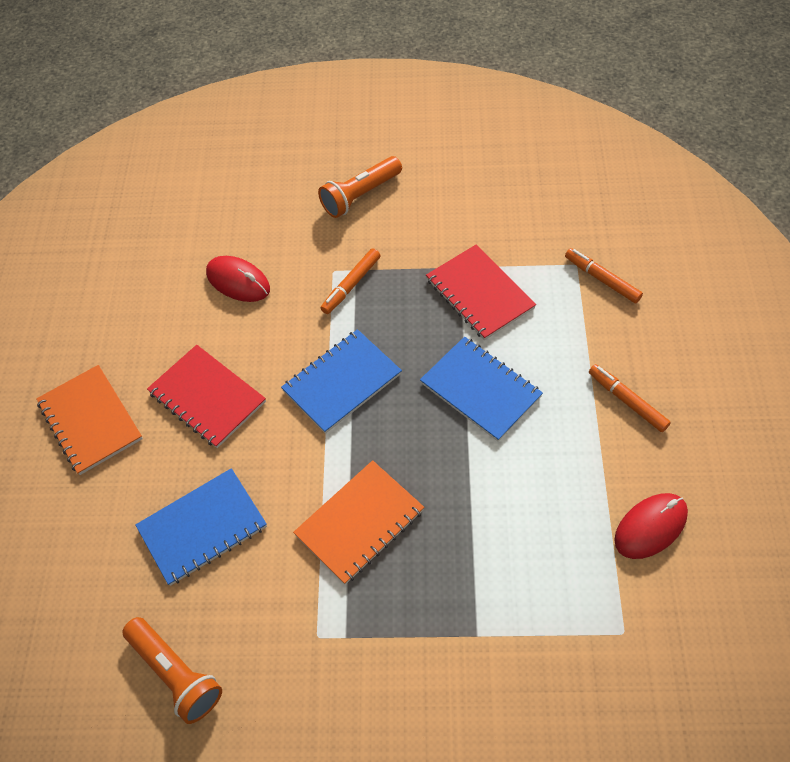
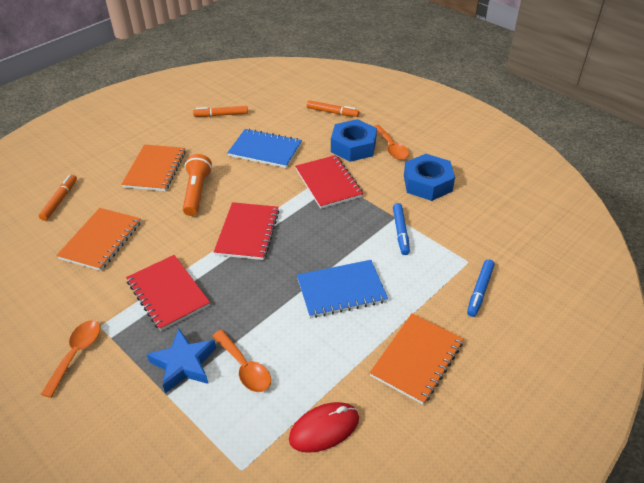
blue marker: none = 0 -> [393,203,410,255] [467,259,495,317] = 2
blue notebook: [135,468,267,586] [281,329,402,434] [420,336,543,441] = 3 -> [227,129,302,168] [297,260,388,318] = 2
blue nut: none = 0 -> [331,119,377,162] [404,154,455,201] = 2
blue star: none = 0 -> [147,329,216,393] = 1
orange flashlight: [122,617,222,724] [318,156,402,218] = 2 -> [183,154,212,216] = 1
orange notebook: [36,365,143,475] [293,460,424,585] = 2 -> [56,208,141,271] [121,144,186,191] [370,313,464,405] = 3
orange spoon: none = 0 -> [40,320,100,398] [213,330,271,392] [373,125,409,160] = 3
red mouse: [206,256,270,302] [614,493,688,559] = 2 -> [289,402,359,453] = 1
red notebook: [147,345,266,448] [426,244,536,340] = 2 -> [126,255,210,331] [214,202,279,260] [295,155,363,209] = 3

